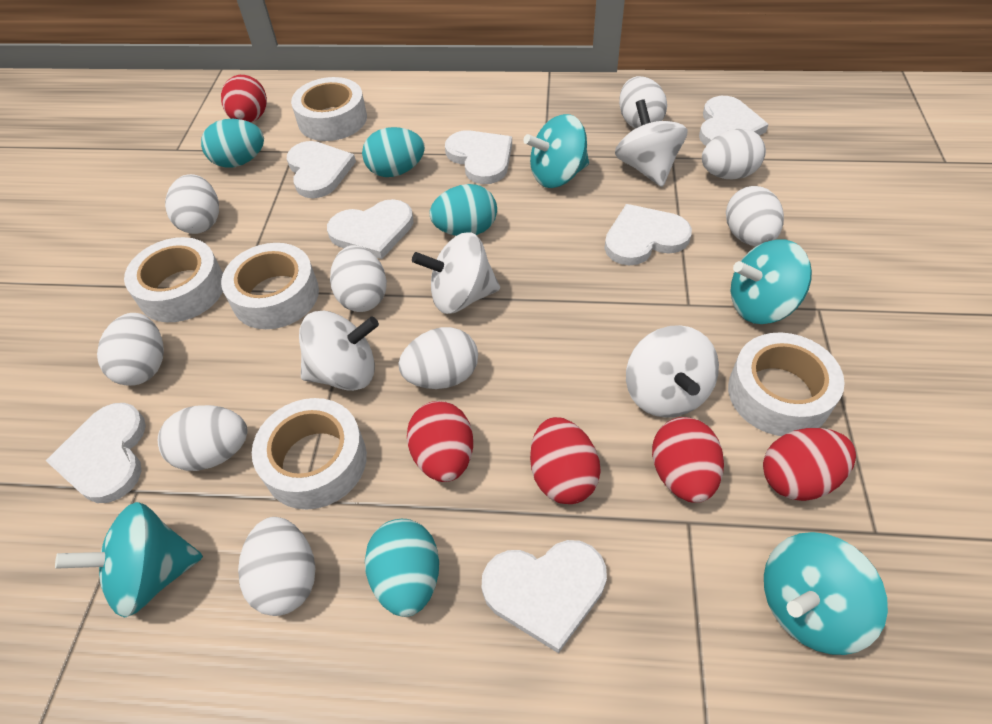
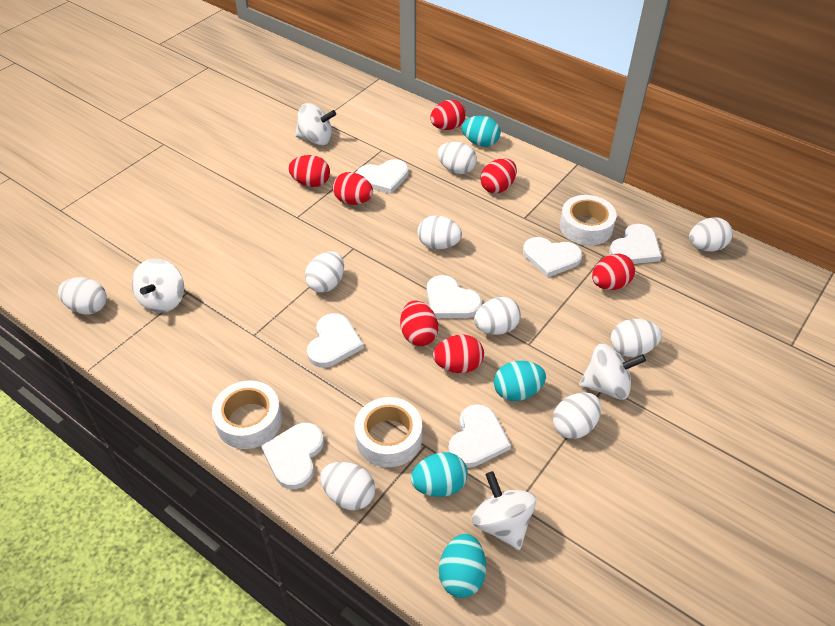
red egg: [221,75,267,123] [407,401,473,482] [530,417,601,504] [652,417,724,503] [763,428,856,501] = 5 -> [288,155,330,187] [333,172,373,205] [400,300,438,346] [430,100,466,130] [433,335,484,373] [480,158,517,194] [592,254,635,290] = 7
turquoise spinning top: [55,502,203,618] [523,114,589,188] [731,239,812,324] [764,532,888,655] = 4 -> none = 0
white tape: [124,237,223,322] [221,243,319,329] [252,398,367,510] [291,77,367,141] [728,332,845,436] = 5 -> [212,380,282,449] [355,397,422,467] [560,195,616,246] = 3

